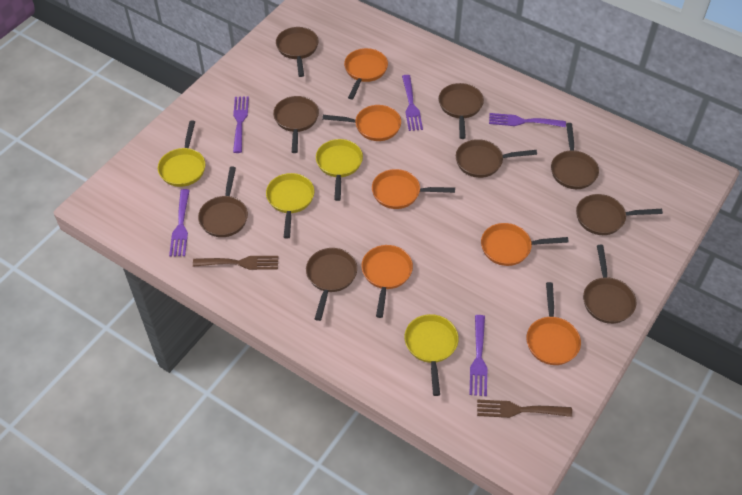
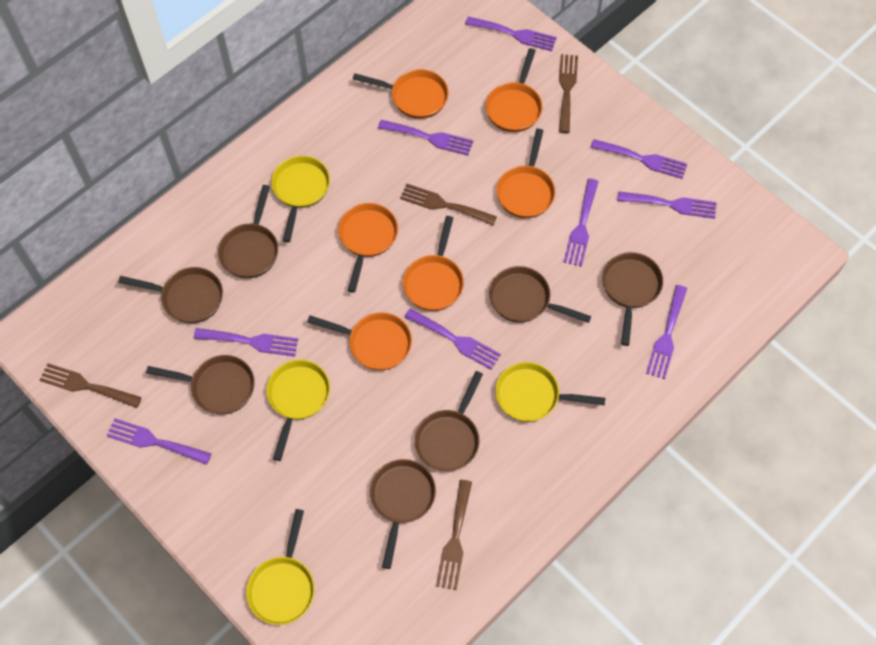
brown fork: [193,256,279,270] [477,399,572,418] = 2 -> [39,363,142,408] [400,184,497,225] [436,480,472,590] [559,54,578,133] = 4
brown pan: [198,167,248,237] [273,96,319,153] [276,27,319,77] [306,248,357,321] [439,83,484,139] [456,139,537,178] [551,123,599,189] [576,194,663,235] [583,245,636,324] = 9 -> [118,267,223,323] [146,355,255,415] [218,185,278,278] [370,459,436,569] [415,371,483,472] [489,266,591,323] [602,252,663,346] = 7
purple fork: [169,189,190,256] [233,96,249,153] [402,75,423,131] [469,315,487,396] [489,113,566,127] = 5 -> [106,418,211,465] [193,328,298,356] [378,120,473,156] [405,308,501,370] [465,16,557,51] [564,178,599,267] [591,139,687,179] [617,191,717,219] [646,285,687,379] = 9

